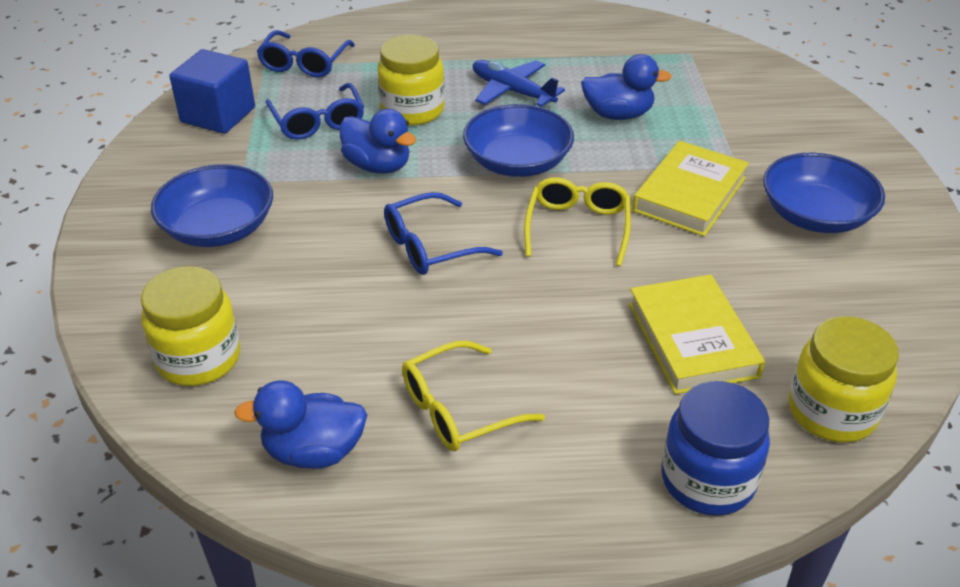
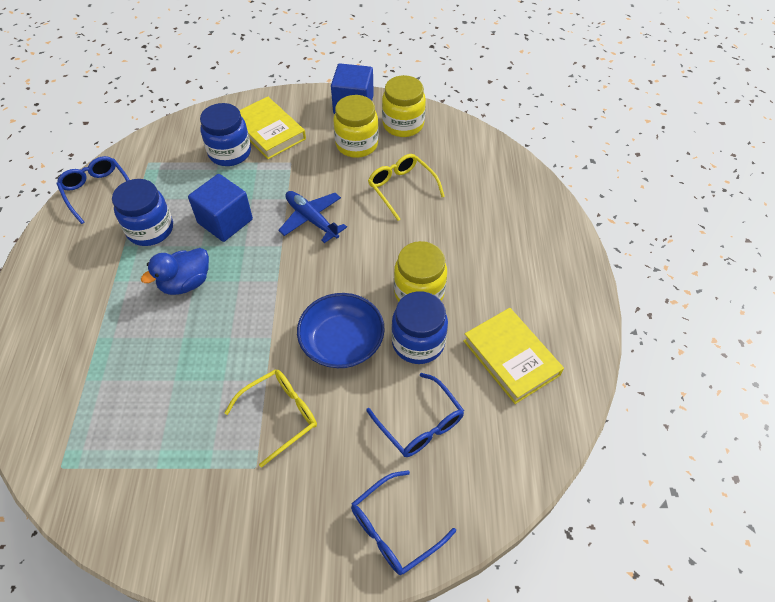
blue bowl: [151,164,273,247] [463,104,574,177] [763,153,885,233] = 3 -> [297,293,385,368] = 1
blue cube: [169,49,255,134] = 1 -> [188,174,253,242] [331,63,374,114] = 2
blue duck: [234,380,367,469] [340,109,416,174] [581,54,672,120] = 3 -> [141,248,209,295] = 1
blue jar: [662,381,770,516] = 1 -> [112,179,173,246] [200,103,251,166] [391,291,448,364] = 3

